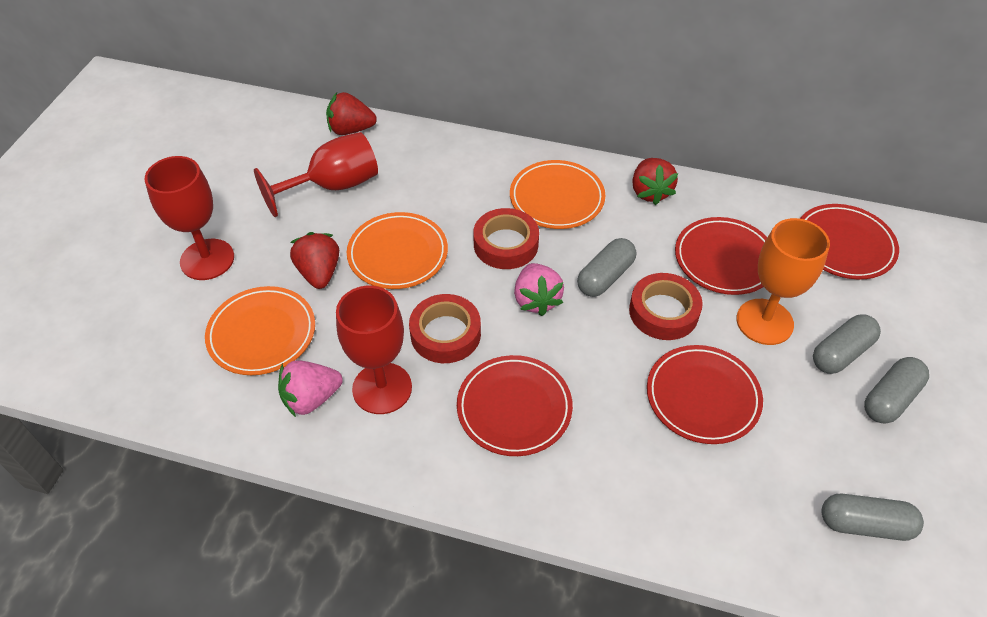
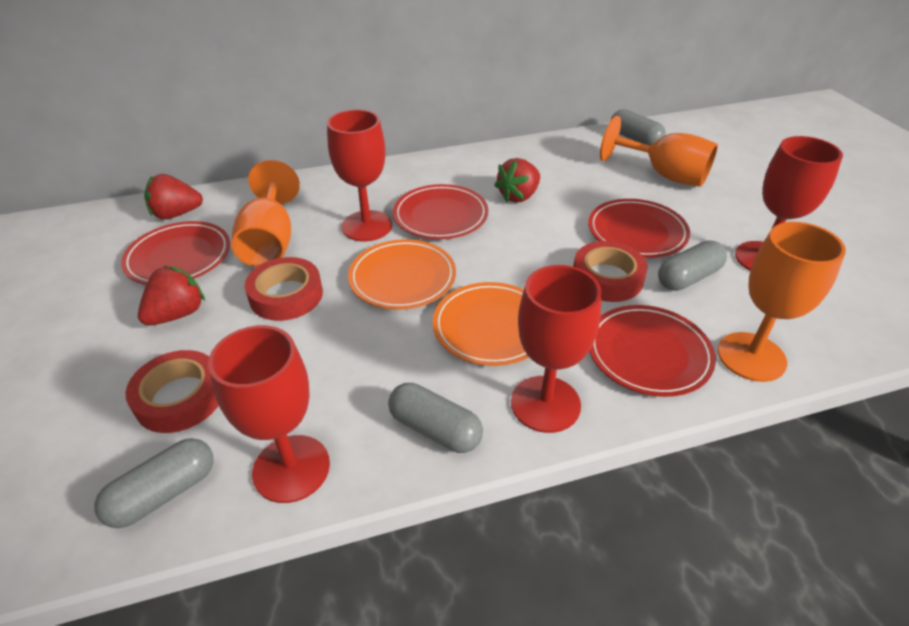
orange goblet: [736,218,830,345] = 1 -> [231,160,300,267] [600,115,718,187] [718,222,846,382] = 3
orange plate: [205,286,315,375] [347,212,448,289] [510,160,605,229] = 3 -> [348,239,456,309] [433,282,529,366] = 2
pink strawberry: [278,360,343,417] [514,263,564,316] = 2 -> none = 0
red goblet: [145,156,234,280] [254,132,378,217] [336,286,412,414] = 3 -> [208,325,330,503] [327,109,392,241] [511,265,602,433] [735,136,843,271] = 4

